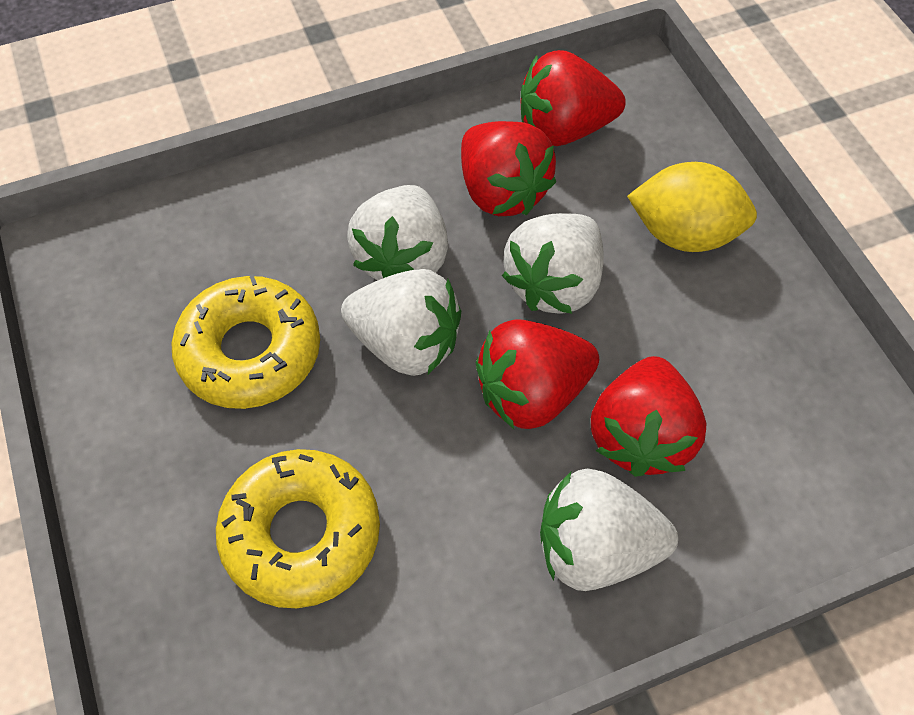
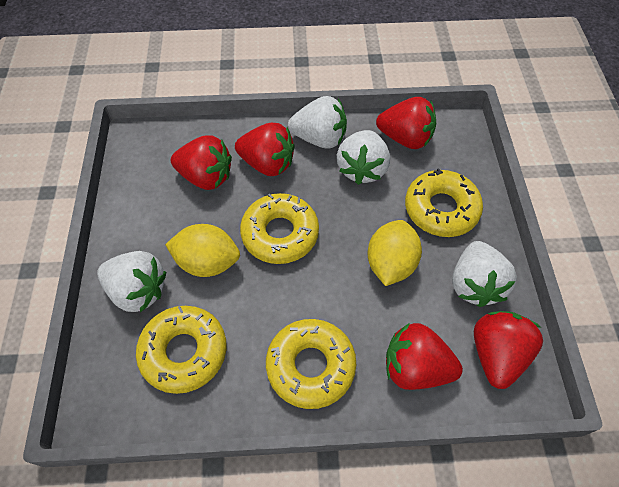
red strawberry: [461,121,556,216] [476,319,599,429] [521,50,626,146] [591,356,707,477] = 4 -> [171,136,232,190] [235,123,295,176] [376,97,436,149] [386,323,463,390] [474,311,543,389] = 5
yellow donut: [172,274,320,409] [216,449,380,608] = 2 -> [136,306,227,394] [240,193,319,264] [266,319,356,409] [405,168,483,237] = 4
yellow lemon: [627,162,757,252] = 1 -> [165,224,240,277] [368,220,422,286] = 2

